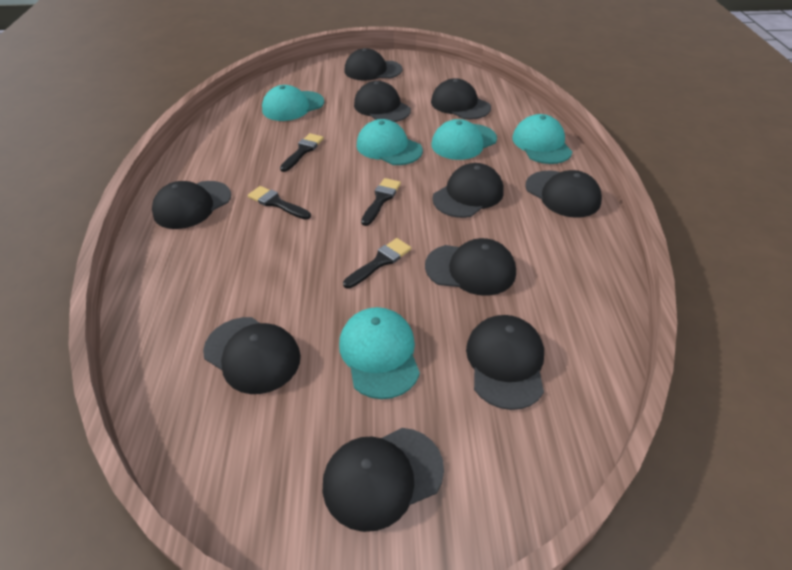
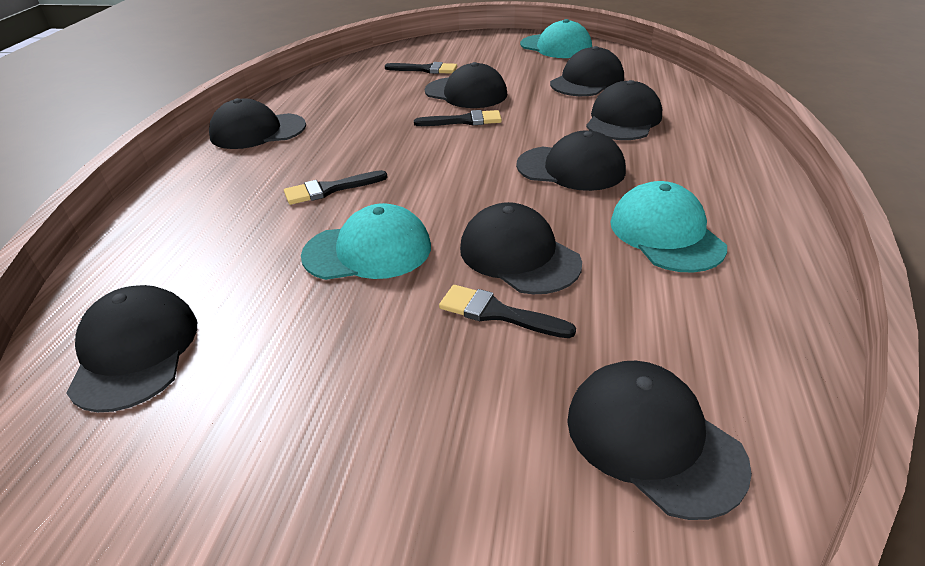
black cap: [152,181,231,229] [203,317,301,394] [322,428,444,532] [344,48,403,81] [354,81,411,122] [425,238,516,296] [431,78,491,120] [432,163,504,218] [466,315,544,410] [526,170,602,218] = 10 -> [66,285,197,412] [209,98,306,149] [425,62,507,108] [460,202,582,294] [516,130,626,191] [550,46,624,96] [567,361,752,520] [586,80,662,140] = 8
turquoise cap: [262,85,324,121] [339,307,420,399] [356,119,423,165] [432,119,497,160] [512,114,572,164] = 5 -> [301,203,431,280] [520,19,592,58] [610,181,727,273] = 3

